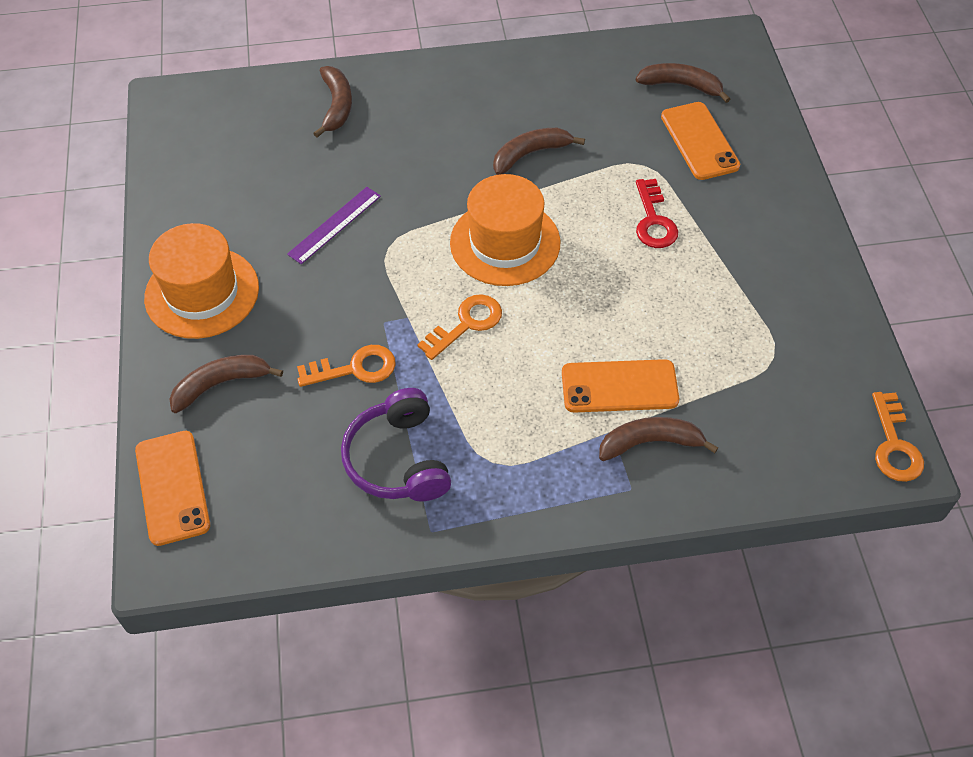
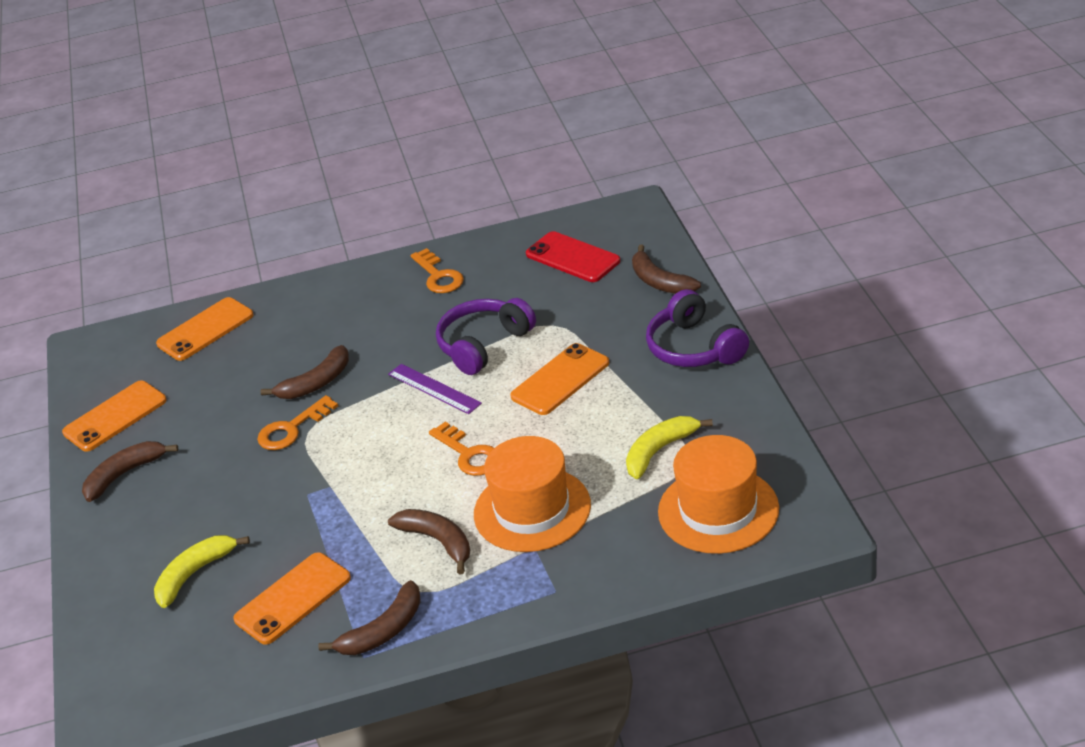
orange phone: [135,431,210,546] [562,359,679,413] [661,102,740,180] = 3 -> [62,381,166,452] [156,297,253,361] [233,552,351,645] [510,343,609,415] = 4
purple headphones: [341,388,451,501] = 1 -> [436,298,536,375] [646,289,749,367] = 2
red key: [636,179,678,248] = 1 -> none = 0
red phone: none = 0 -> [526,231,620,282] = 1
yellow banana: none = 0 -> [154,535,250,608] [626,416,713,479] = 2

